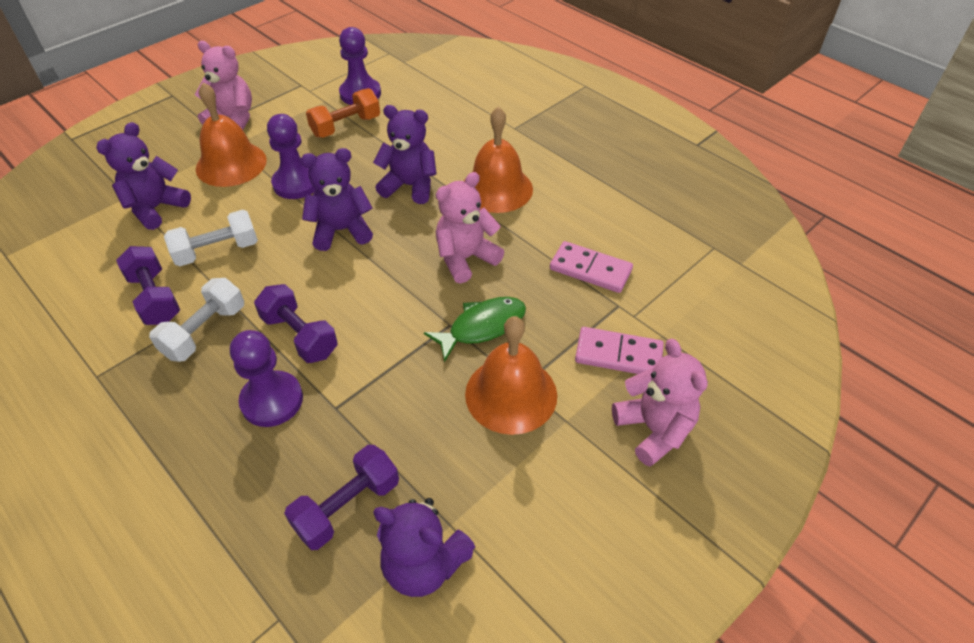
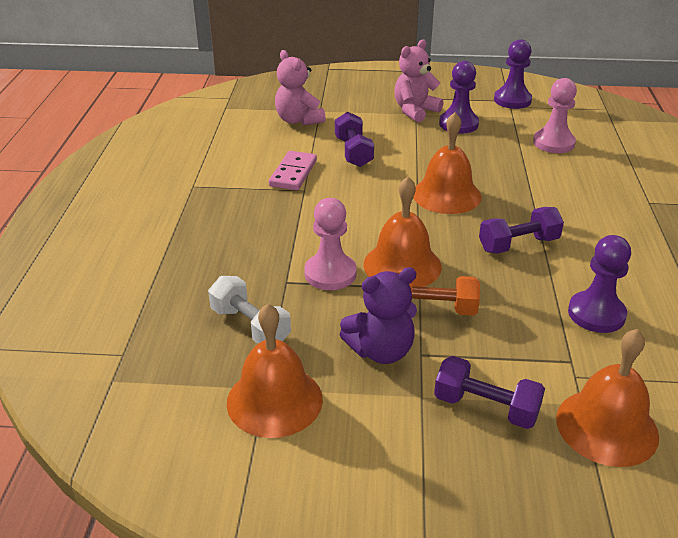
green fish: [424,297,526,362] = 1 -> none = 0
orange bell: [196,83,267,187] [464,106,533,213] [465,316,557,435] = 3 -> [227,304,323,438] [364,177,442,287] [413,112,481,214] [556,329,659,467] = 4
pink domino: [550,241,633,293] [575,327,664,374] = 2 -> [269,151,317,190] = 1
pink pawn: none = 0 -> [304,198,357,290] [533,78,577,153] = 2
pink teddy bear: [195,41,252,130] [436,172,504,284] [612,339,708,467] = 3 -> [275,50,326,126] [394,39,443,122] = 2
purple teddy bear: [96,122,191,230] [301,148,373,251] [373,105,437,204] [373,498,475,597] = 4 -> [339,267,417,364] = 1
white dumbbell: [149,278,244,362] [164,210,258,266] = 2 -> [208,276,291,344] = 1

